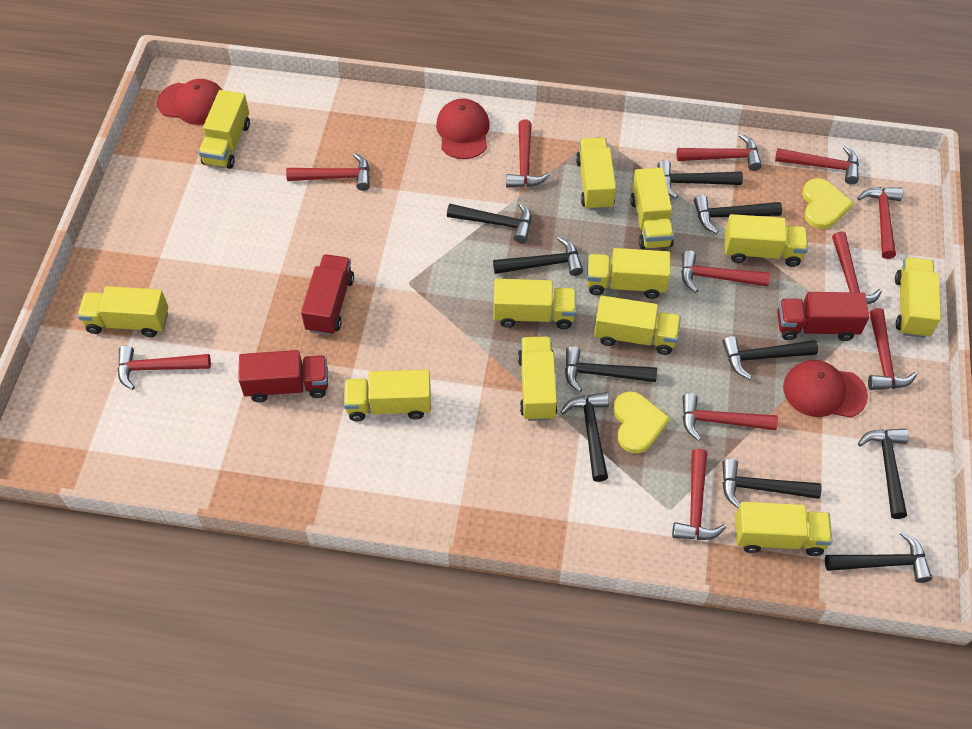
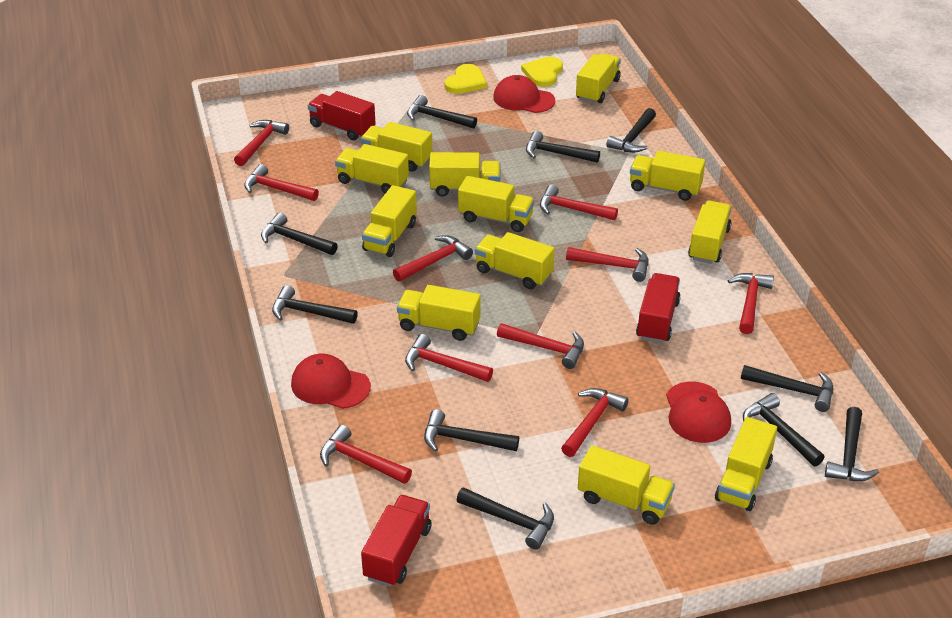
red hammer: [118,345,211,390] [286,153,370,191] [506,119,550,188] [672,449,726,540] [677,134,762,171] [681,250,770,293] [682,393,778,441] [775,146,859,185] [832,231,882,305] [857,187,903,259] [868,308,917,390] = 11 -> [234,120,289,166] [244,164,319,201] [320,425,412,484] [393,235,473,282] [405,334,493,382] [497,323,584,369] [540,184,618,220] [561,388,629,457] [566,247,649,282] [728,273,774,334] = 10

